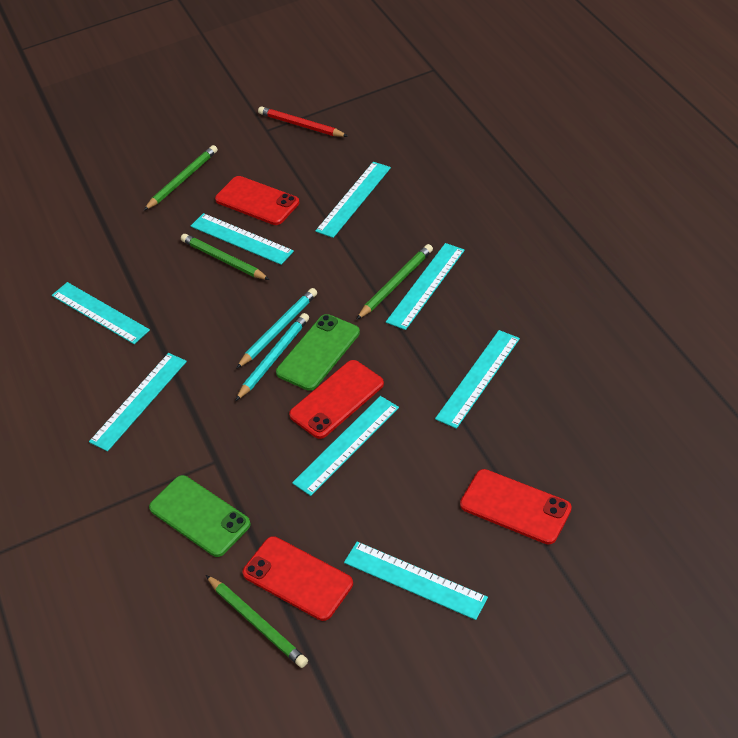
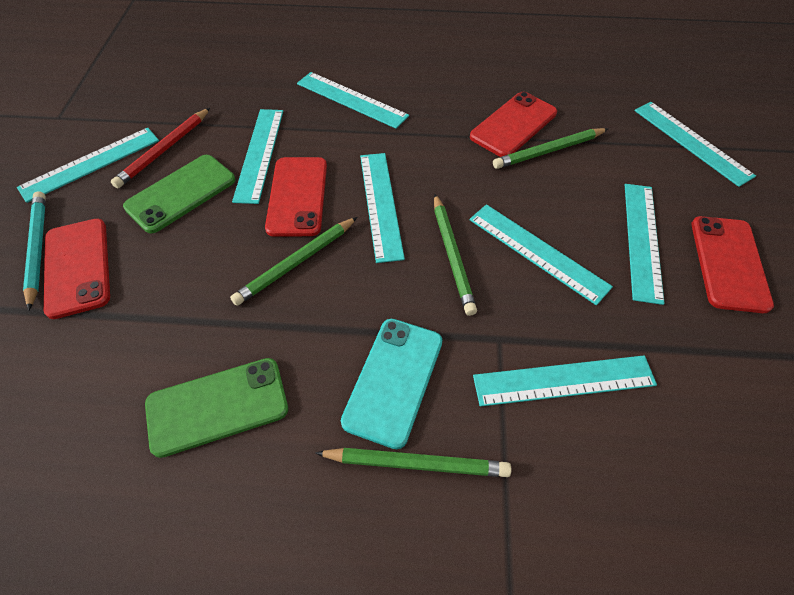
turquoise pencil: [235,313,309,401] [236,288,317,369] = 2 -> [23,191,46,310] = 1
turquoise phone: none = 0 -> [341,319,442,449] = 1

